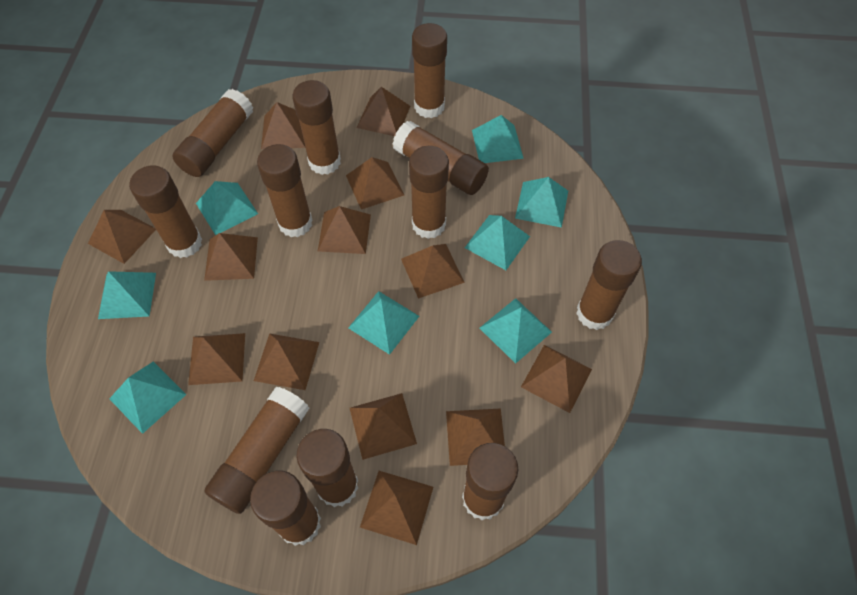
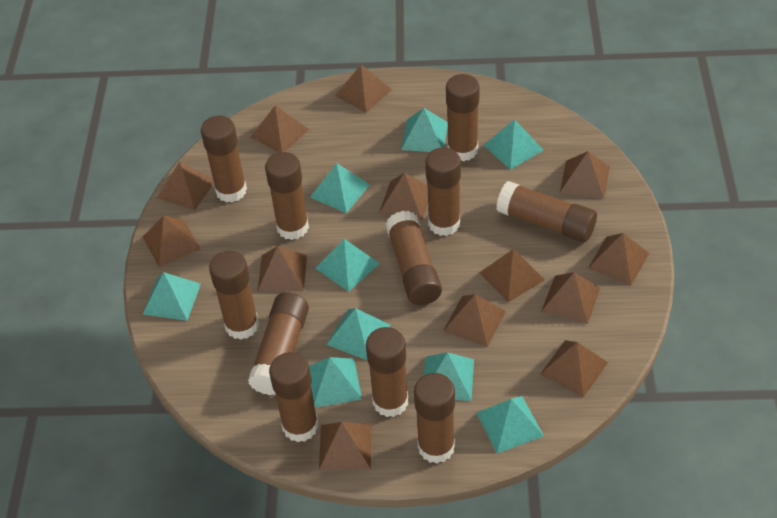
brown glue stick: [129,165,202,258] [172,89,253,177] [204,387,309,514] [250,471,321,546] [257,144,313,237] [292,80,341,175] [296,429,359,507] [393,121,489,195] [409,146,449,239] [412,23,447,118] [462,443,518,520] [576,240,642,330] = 12 -> [201,116,247,203] [209,251,259,340] [248,292,309,395] [265,152,309,240] [269,352,318,442] [366,327,408,417] [386,211,442,305] [414,373,455,463] [425,147,461,236] [446,74,480,162] [496,181,597,242] = 11
turquoise pyramid: [98,271,156,319] [109,362,187,434] [196,181,258,235] [348,291,419,355] [465,215,530,270] [472,115,524,163] [480,298,552,364] [515,177,568,228] = 8 -> [143,272,201,321] [309,357,362,408] [310,163,370,213] [315,239,380,292] [326,308,390,361] [401,108,448,152] [423,352,474,401] [476,396,544,454] [484,119,543,170] = 9

